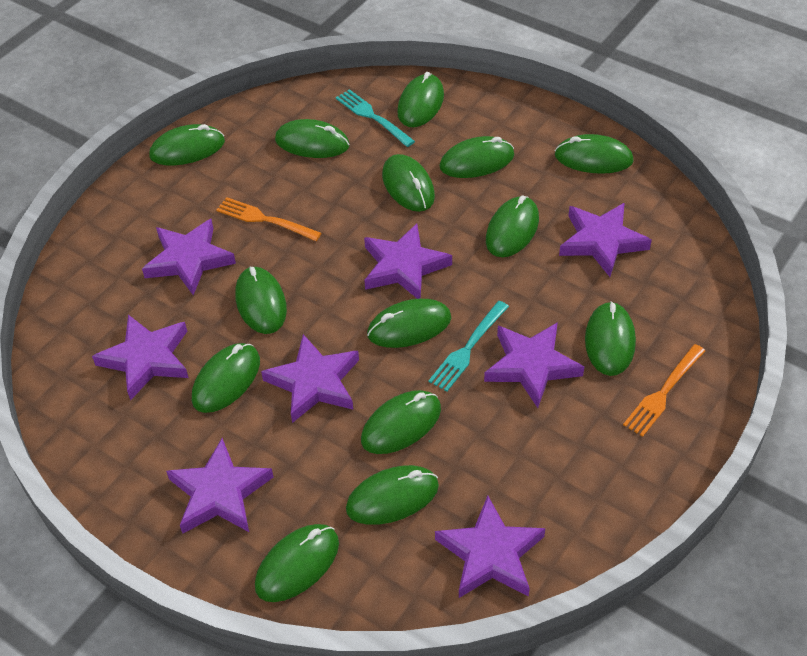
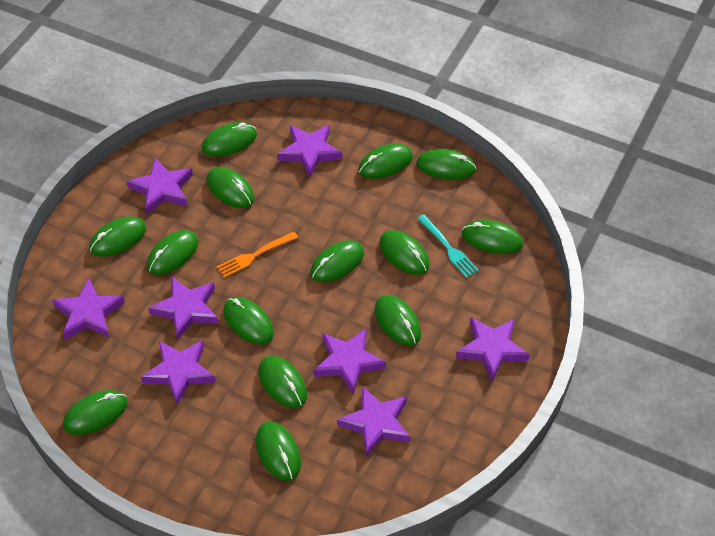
orange fork: [216,197,322,241] [623,344,705,437] = 2 -> [217,231,298,278] = 1
turquoise fork: [336,89,415,147] [428,301,509,391] = 2 -> [417,215,479,278] = 1

